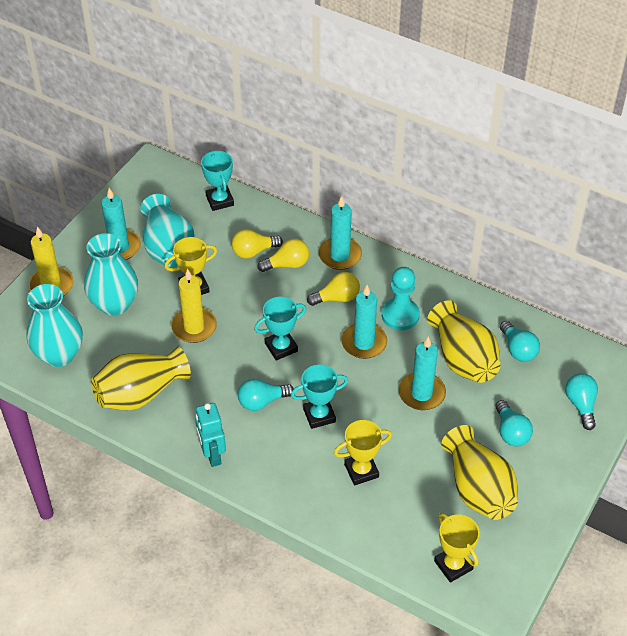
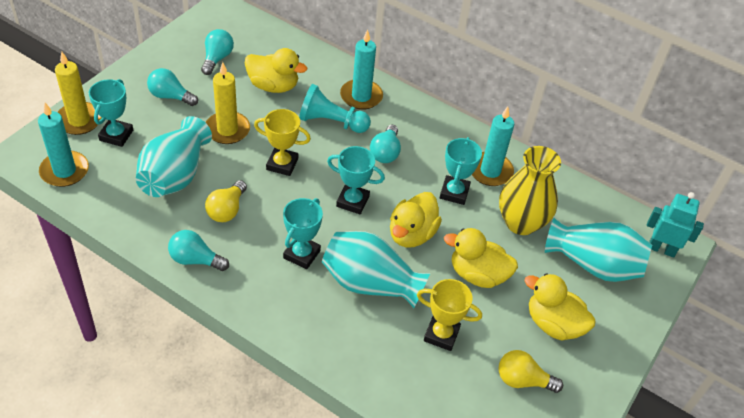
turquoise candle: [101,188,141,260] [319,196,362,270] [341,285,387,359] [399,336,446,410] = 4 -> [38,103,89,187] [340,29,383,110] [472,107,514,186] = 3
turquoise trophy: [201,150,234,211] [254,297,306,361] [291,365,348,429] = 3 -> [89,79,133,147] [283,198,323,269] [327,146,385,214] [440,137,482,205] = 4
yellow duck: none = 0 -> [245,48,307,93] [390,192,442,247] [444,228,518,288] [524,273,596,340] = 4
yellow light bulb: [231,229,283,258] [258,238,309,272] [307,272,360,306] = 3 -> [205,180,247,222] [499,350,563,393] = 2
yellow trophy: [164,237,217,295] [334,420,392,485] [434,513,480,583] = 3 -> [254,109,311,176] [417,279,482,351] = 2
yellow vase: [91,347,191,410] [427,300,501,383] [441,425,518,520] = 3 -> [499,146,561,235] = 1

